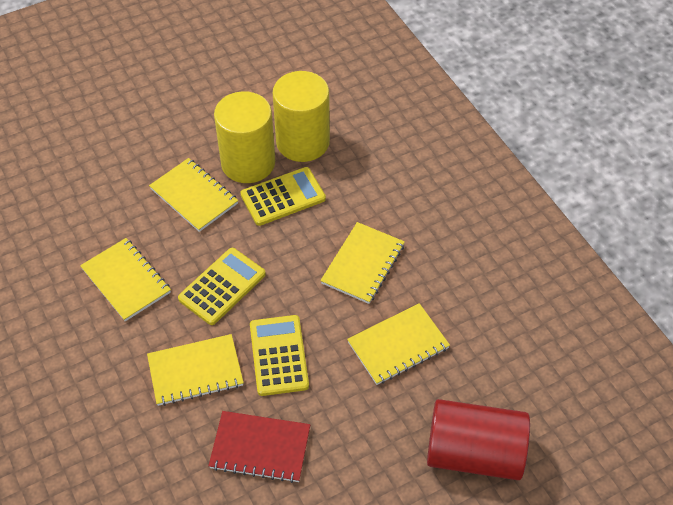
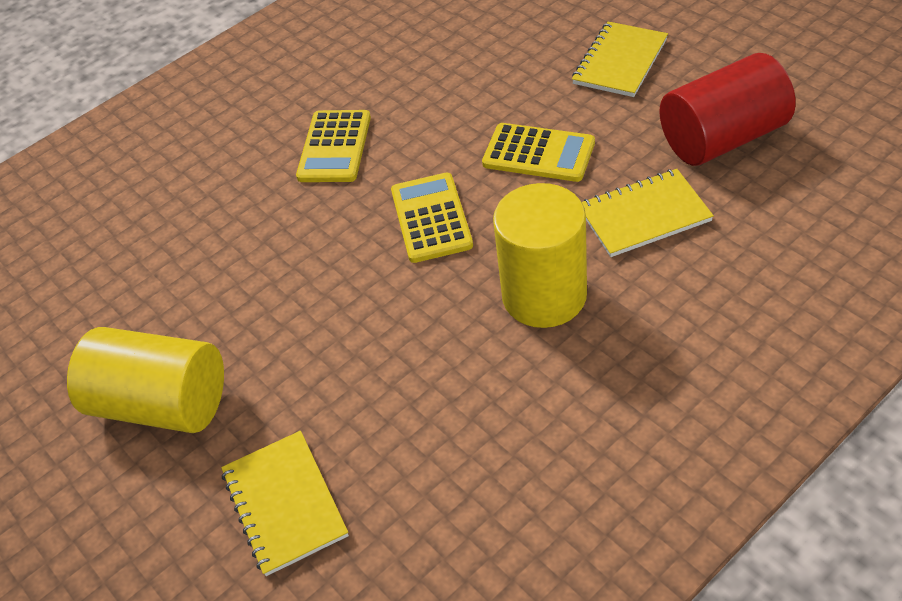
red notebook: [208,411,310,483] = 1 -> none = 0
yellow notebook: [80,238,171,321] [147,334,244,406] [149,158,238,232] [320,222,405,304] [347,303,450,385] = 5 -> [221,431,349,576] [572,22,668,97] [582,169,714,257] = 3

